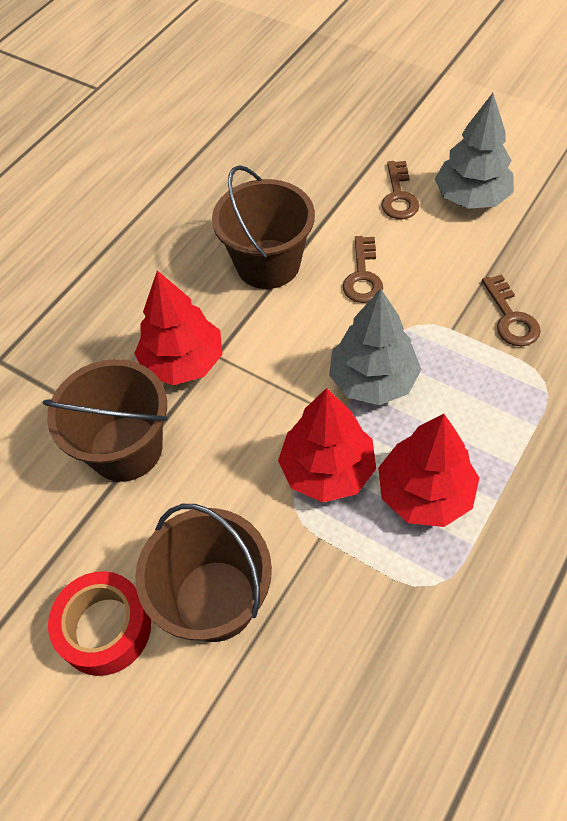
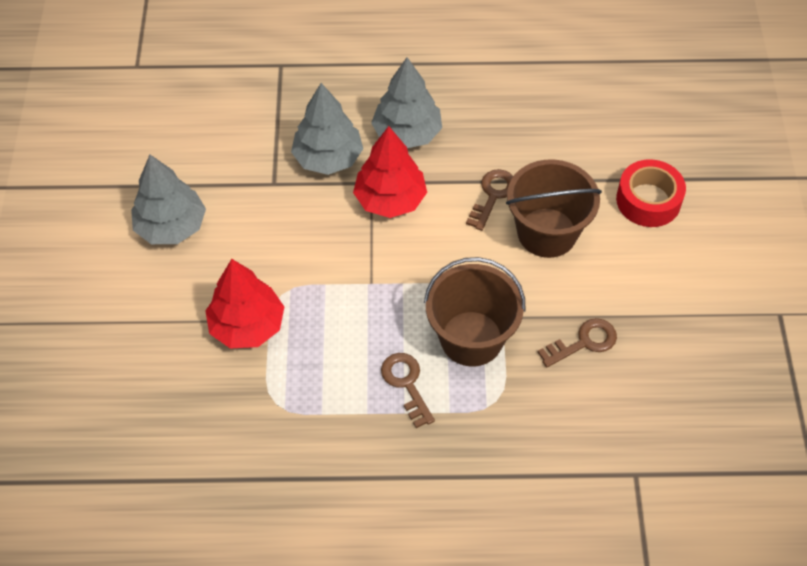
brown bucket: [43,359,167,482] [135,504,272,642] [212,165,315,289] = 3 -> [424,257,526,366] [506,159,602,258] = 2
grey tree: [329,288,421,405] [435,93,514,209] = 2 -> [131,155,206,244] [291,83,363,175] [371,57,442,148] = 3
red tree: [134,271,223,385] [278,388,376,502] [378,414,479,527] = 3 -> [205,259,284,349] [353,126,427,218] = 2

